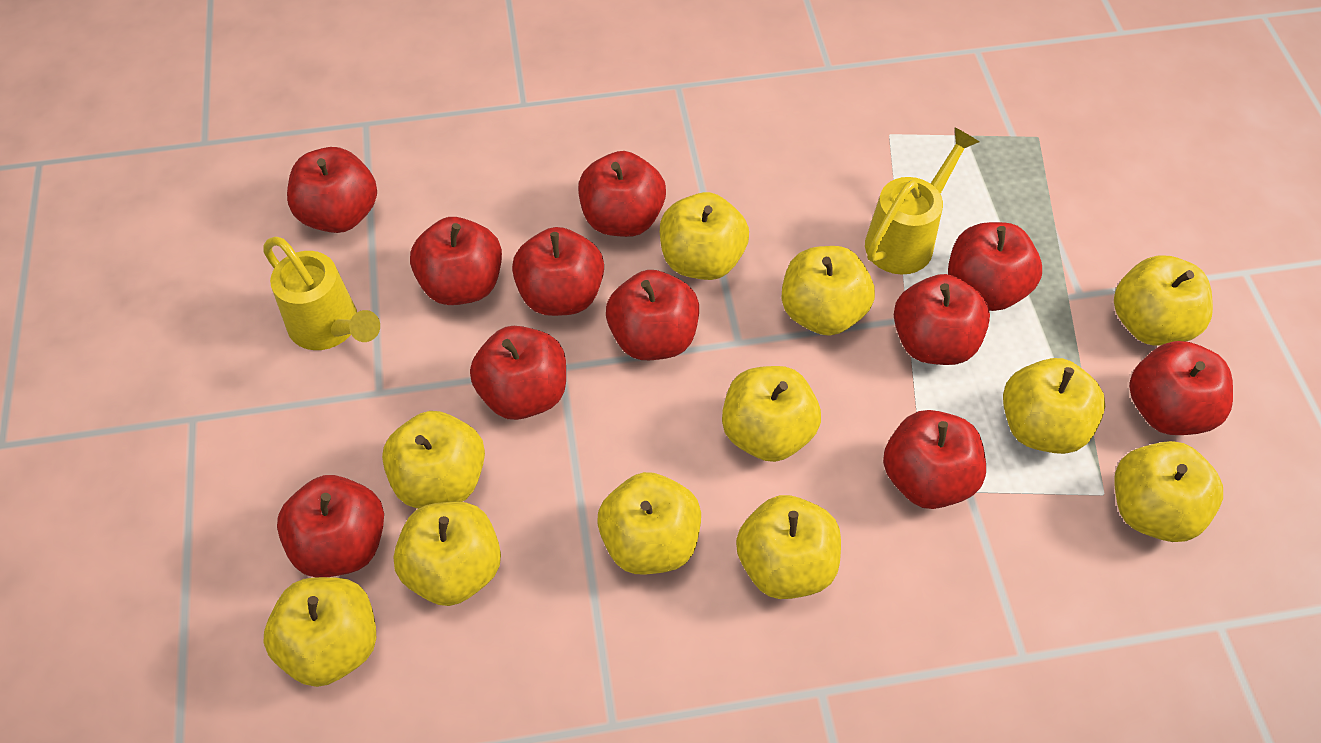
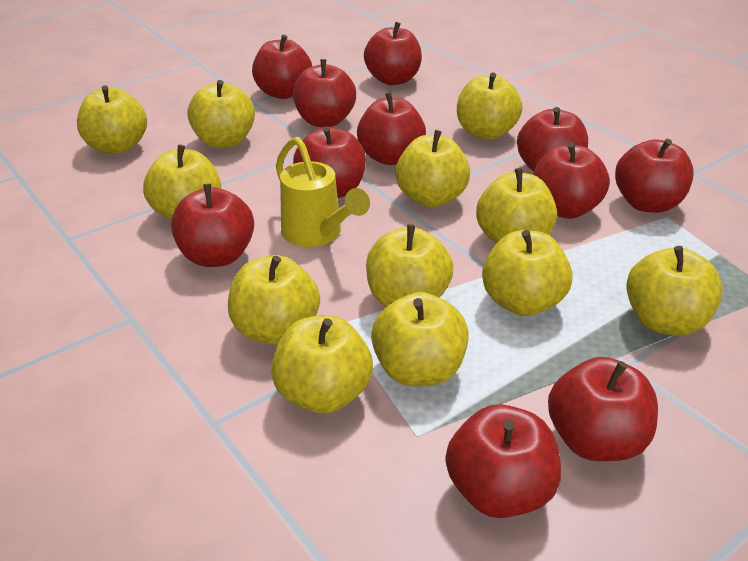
yellow apple: [263,577,376,687] [382,411,485,509] [393,502,501,606] [597,472,701,575] [660,192,749,280] [722,366,821,462] [736,495,841,599] [781,246,875,336] [1003,358,1105,454] [1114,255,1213,345] [1114,441,1223,542] = 11 -> [77,85,147,154] [143,145,221,220] [187,80,255,148] [228,255,320,345] [271,315,373,413] [366,224,453,307] [371,292,469,386] [395,130,470,207] [457,72,523,140] [476,168,557,243] [482,230,572,316] [626,246,723,336] = 12
yellow watering can: [264,237,380,350] [865,127,979,275] = 2 -> [276,137,370,247] = 1

